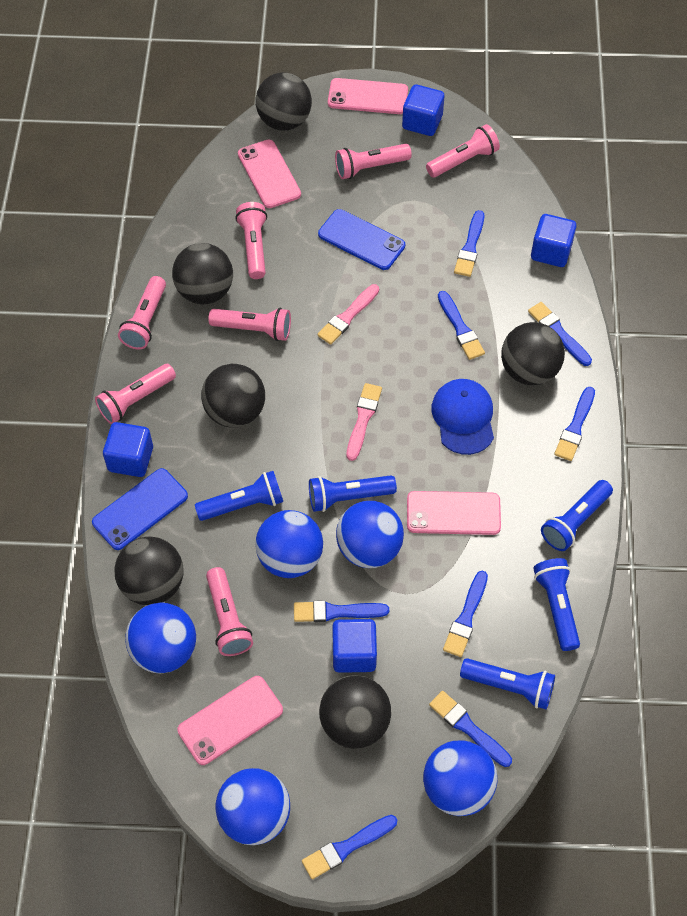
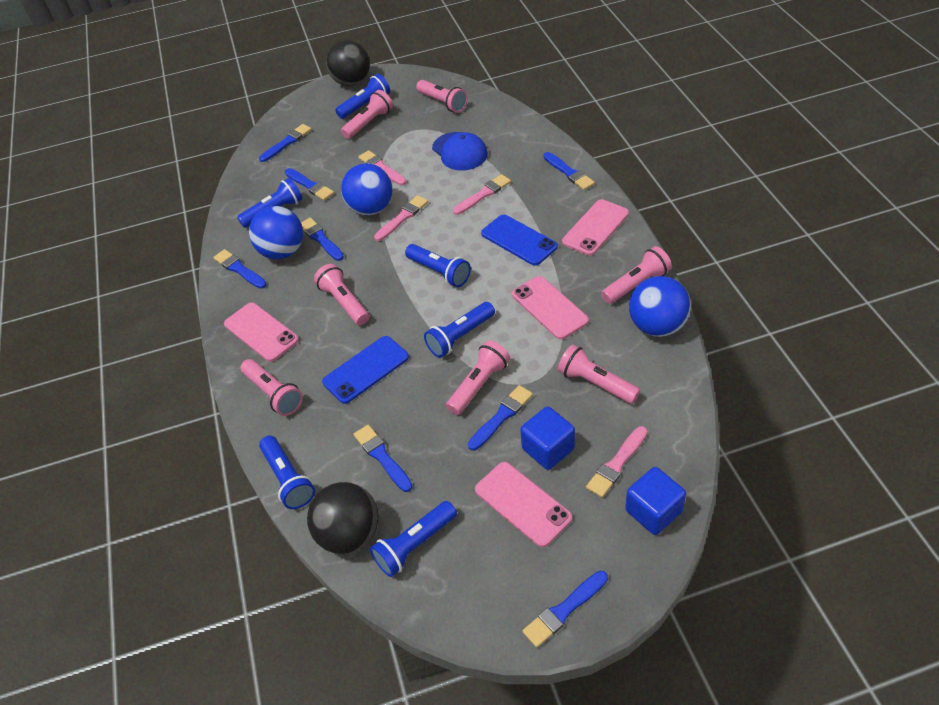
black ball: [114,537,184,605] [172,243,233,304] [201,364,265,428] [255,72,312,131] [319,675,391,749] [501,322,565,385] = 6 -> [307,482,378,554] [326,40,370,86] = 2
blue ball: [125,602,196,673] [215,768,290,845] [255,510,323,578] [336,501,404,568] [423,740,497,816] = 5 -> [249,206,303,259] [341,163,392,215] [629,276,691,337] = 3
blue cube: [103,422,153,477] [332,619,377,673] [402,84,445,136] [531,214,577,267] = 4 -> [520,407,575,470] [625,467,686,535] = 2
blue flashlight: [195,471,283,521] [309,475,397,512] [460,658,555,710] [533,558,580,651] [541,480,613,551] = 5 -> [237,178,303,228] [259,436,315,509] [335,74,390,119] [370,501,457,577] [405,244,471,287] [424,302,495,358] = 6
pink brush: [317,284,379,345] [347,383,382,461] = 2 -> [358,150,406,185] [374,195,428,241] [453,174,511,215] [586,426,647,498] = 4

